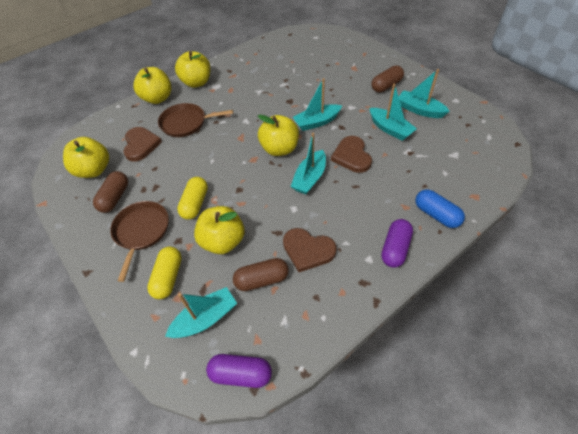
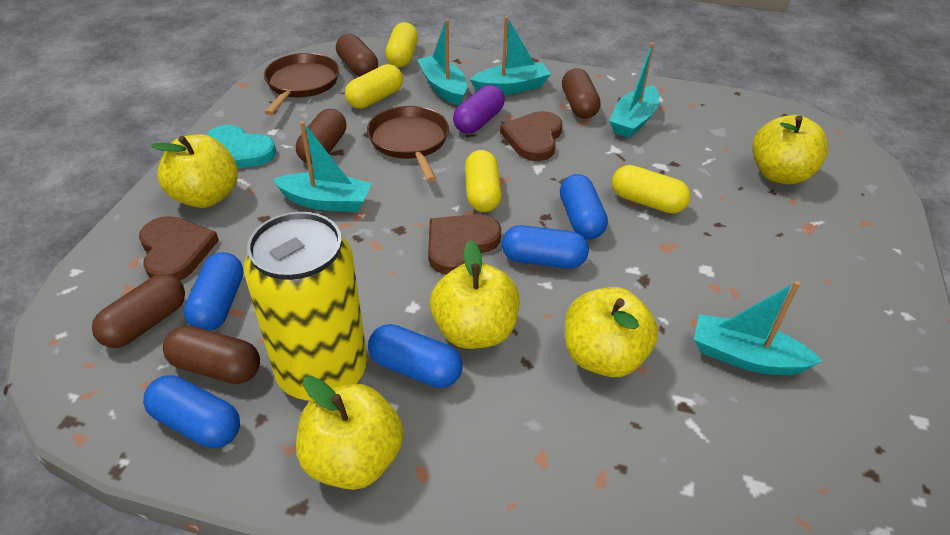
blue capsule: [415,189,465,228] = 1 -> [143,375,240,448] [184,252,244,331] [368,324,462,388] [502,225,589,268] [560,174,608,239] = 5
brown capsule: [93,171,128,213] [233,258,289,291] [371,65,404,92] = 3 -> [92,274,185,348] [163,326,260,384] [296,109,346,163] [336,34,378,77] [562,68,601,119] = 5
purple capsule: [206,354,272,388] [381,219,413,268] = 2 -> [453,85,505,134] = 1
turquoise heart: none = 0 -> [206,125,276,169] = 1
yellow can: none = 0 -> [243,212,367,401] = 1
yellow capsule: [147,247,182,299] [177,177,208,220] = 2 -> [345,64,403,109] [386,22,418,67] [465,150,502,212] [612,165,691,214] = 4

